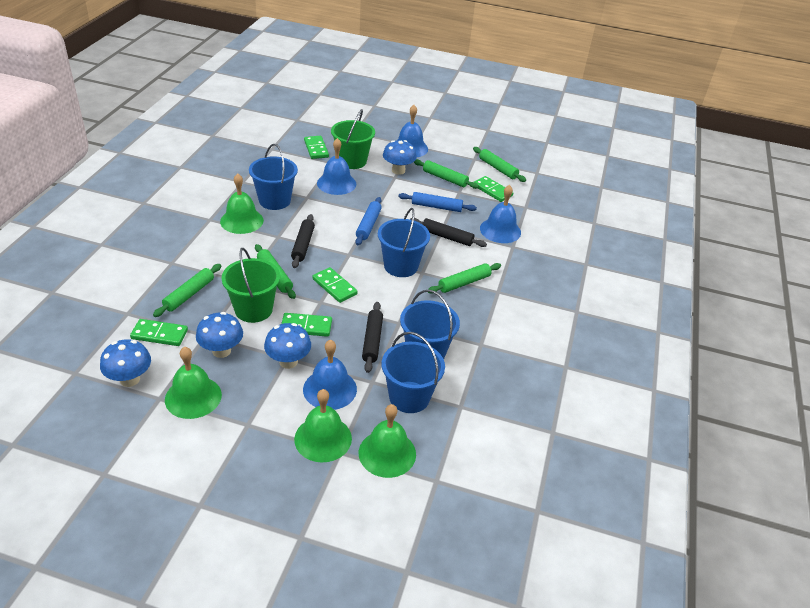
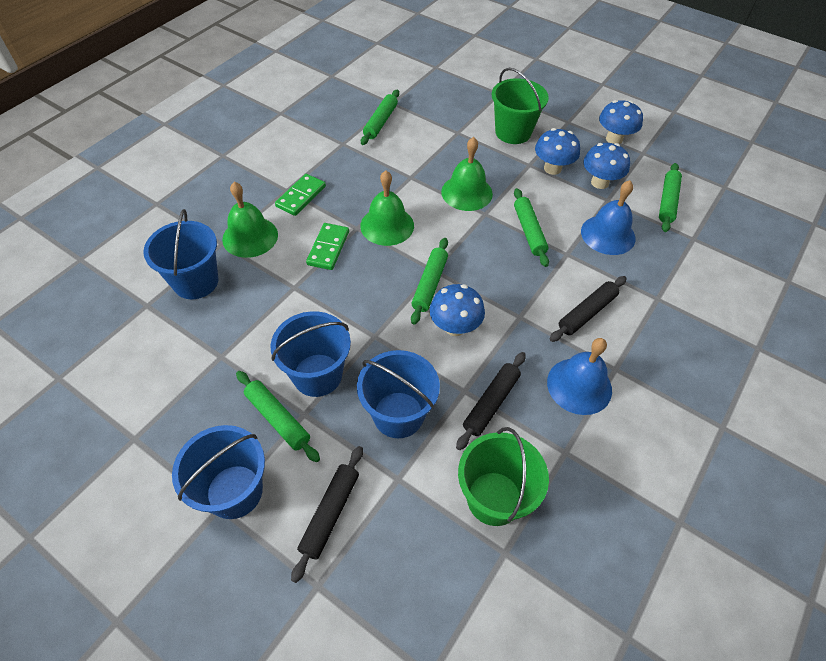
blue bell: [303,340,357,410] [317,138,356,195] [397,105,428,157] [480,185,521,243] = 4 -> [547,338,612,415] [581,180,636,255] = 2
blue rolling pin: [355,197,382,245] [399,192,477,212] = 2 -> none = 0
green bell: [165,347,222,419] [220,173,264,234] [294,389,352,462] [359,404,416,478] = 4 -> [222,182,278,258] [360,171,414,246] [441,137,493,211] = 3
green domino: [130,319,188,346] [281,313,332,337] [304,136,329,159] [313,267,358,303] [474,176,513,202] = 5 -> [275,174,326,216] [306,223,349,270] = 2

